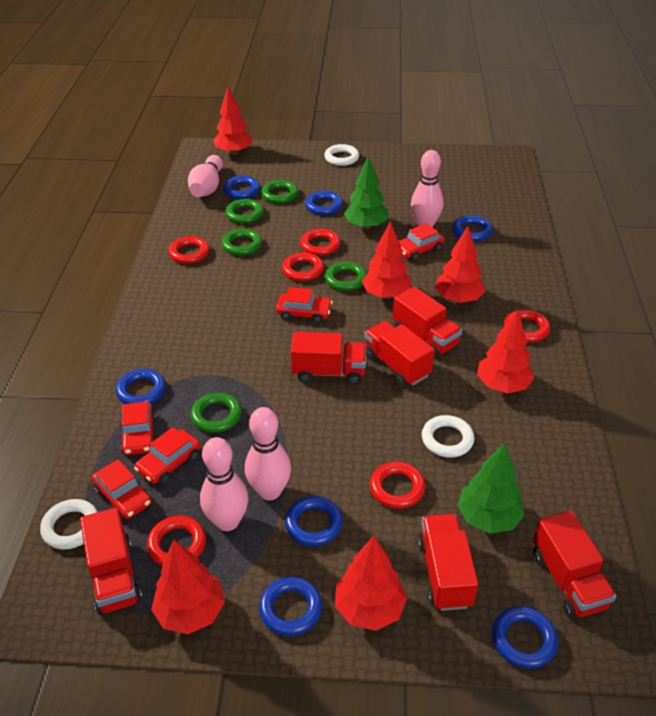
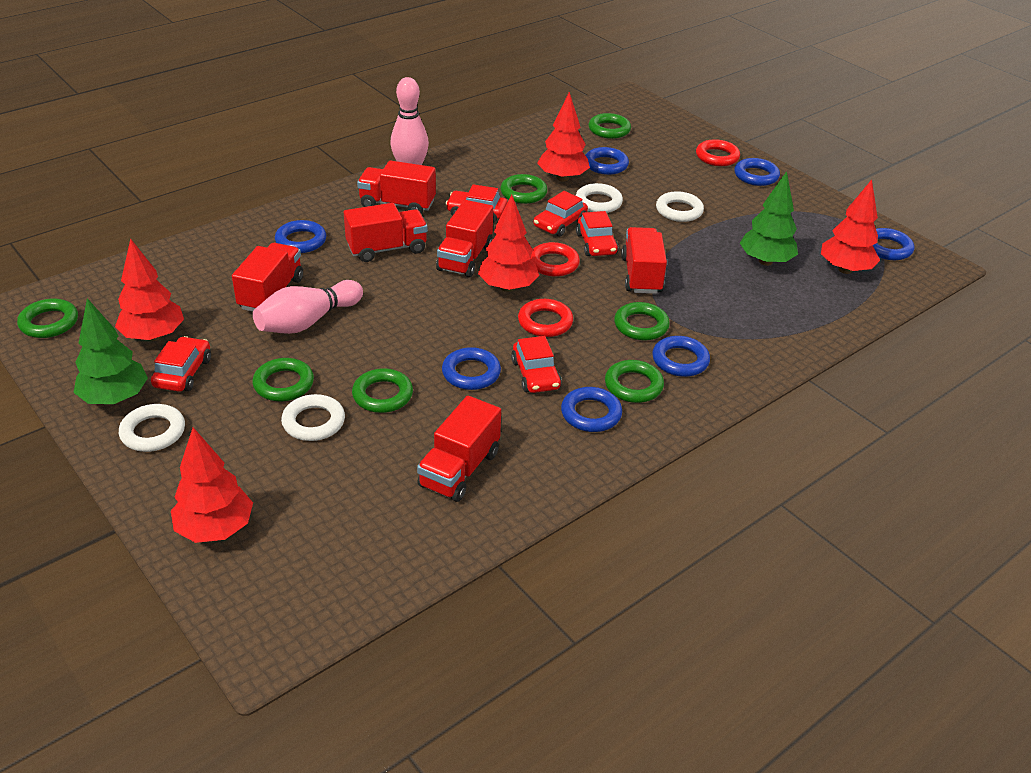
green ring: [190,393,242,433] [222,229,262,256] [225,199,264,224] [261,180,298,204] [325,262,367,291] = 5 -> [17,298,78,338] [252,358,314,401] [352,368,413,413] [500,174,548,204] [589,113,631,139] [605,360,664,403] [614,302,670,341] = 7
pink bowling pin: [188,155,223,197] [200,437,248,531] [245,407,291,500] [411,150,443,228] = 4 -> [253,280,363,334] [390,77,429,165] = 2
red ring: [147,516,206,566] [168,236,209,264] [282,252,324,281] [300,229,340,256] [370,462,425,509] [504,309,550,343] = 6 -> [518,299,573,337] [531,242,580,277] [696,139,740,166] = 3
red tree: [151,540,225,634] [213,87,253,155] [335,536,407,631] [362,222,411,299] [435,226,485,303] [477,310,534,393] = 6 -> [115,238,184,341] [171,427,253,543] [478,194,539,292] [537,92,590,181] [821,180,880,274] = 5
white ring: [40,499,98,550] [324,144,359,166] [422,415,474,458] = 3 -> [119,404,185,452] [281,394,345,441] [576,183,623,213] [656,191,704,222] = 4

